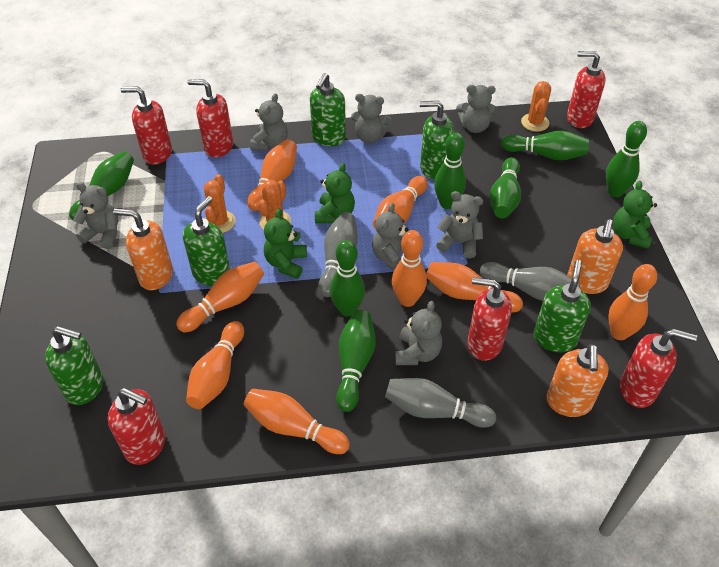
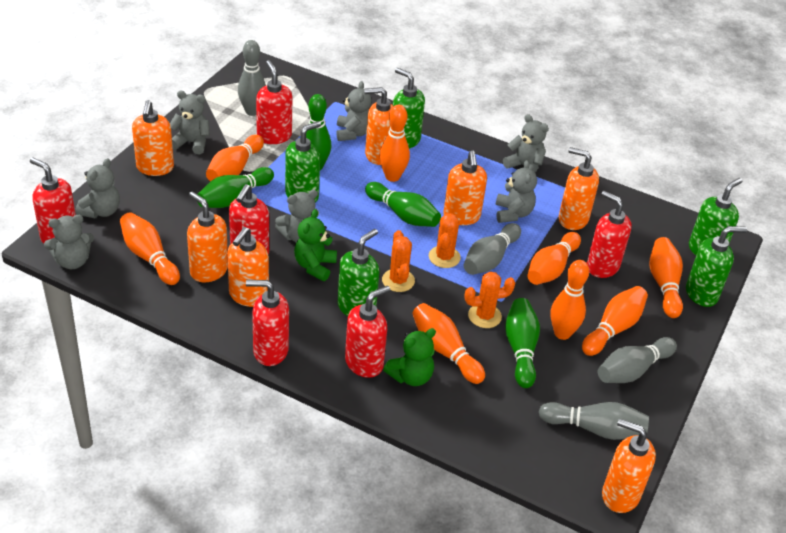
green bowling pin: [69,151,134,221] [330,240,365,317] [336,310,375,412] [434,132,466,209] [490,157,521,218] [501,131,589,160] [606,121,647,197] = 7 -> [197,167,274,208] [306,94,331,170] [365,182,441,227] [505,298,540,388] = 4
green teddy bear: [264,209,307,279] [315,163,355,223] [613,181,657,249] = 3 -> [294,209,337,281] [383,328,436,386] = 2
grey bowling pin: [318,212,358,297] [385,378,496,428] [480,262,580,301] = 3 -> [238,40,266,116] [464,223,521,275] [539,402,649,440] [598,337,677,383] = 4
orange soap dispenser: [113,209,173,290] [547,344,609,417] [567,220,623,294] = 3 -> [132,100,174,176] [187,192,228,282] [227,227,269,307] [364,87,394,165] [443,150,487,225] [559,147,599,230] [602,419,656,513] = 7

